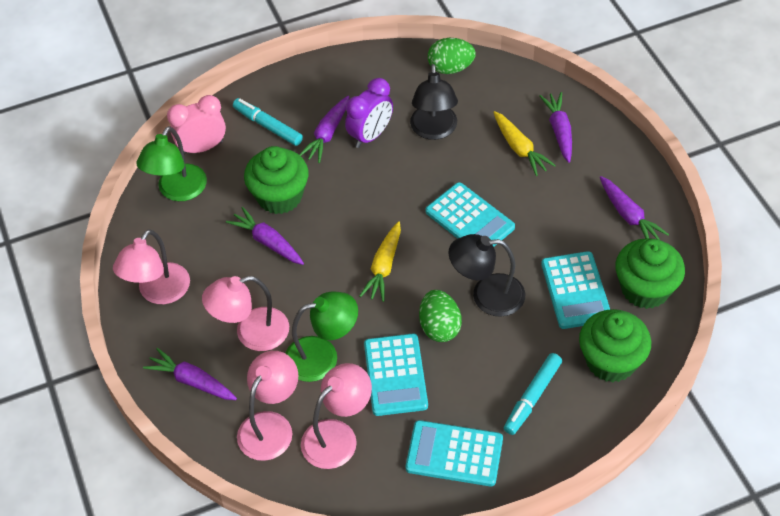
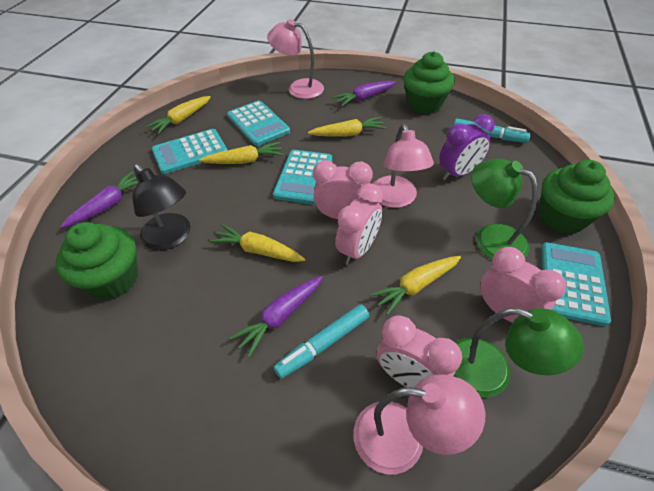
black lamp: [410,64,458,140] [448,234,525,317] = 2 -> [132,164,191,250] = 1
green egg: [419,290,462,342] [428,38,476,74] = 2 -> none = 0
pink clock: [167,95,226,155] = 1 -> [313,160,373,219] [335,183,383,265] [377,316,462,388] [480,247,566,323] = 4
pink lamp: [113,229,190,304] [202,276,289,351] [237,351,299,461] [301,363,372,469] = 4 -> [267,19,324,99] [353,374,485,475] [373,123,434,208] = 3
purple carrot: [143,348,237,400] [226,207,304,265] [299,96,349,163] [539,92,572,163] [600,176,669,240] = 5 -> [61,171,138,228] [230,276,323,357] [332,81,396,107] = 3
yellow carrot: [359,221,401,302] [493,111,556,176] = 2 -> [146,96,211,134] [199,142,283,164] [209,224,306,262] [308,117,386,137] [370,256,461,315] = 5

